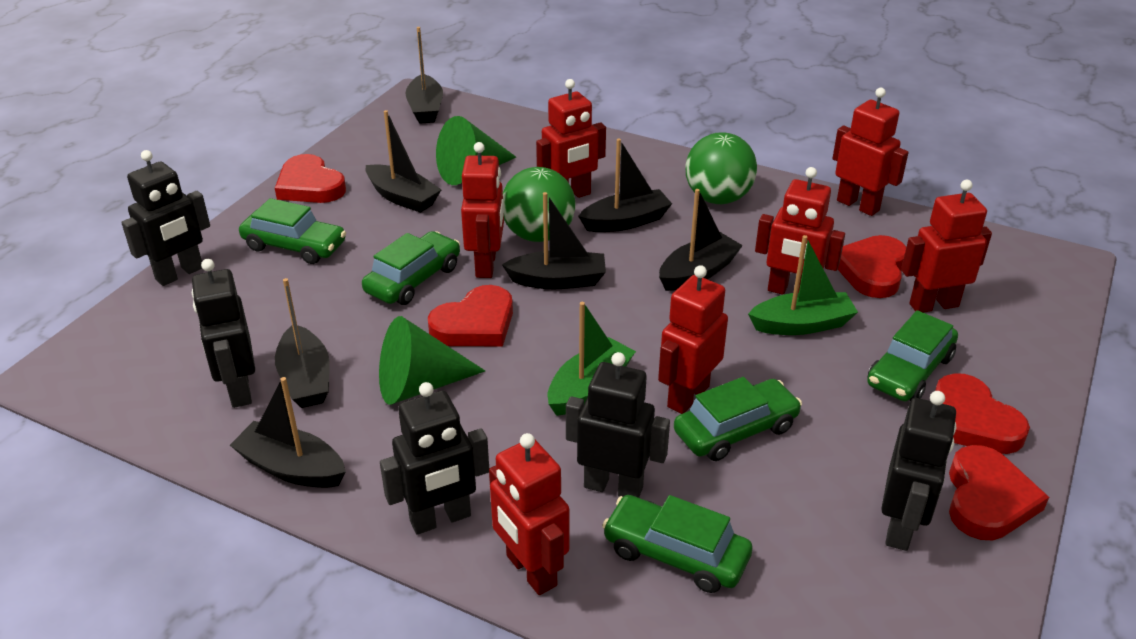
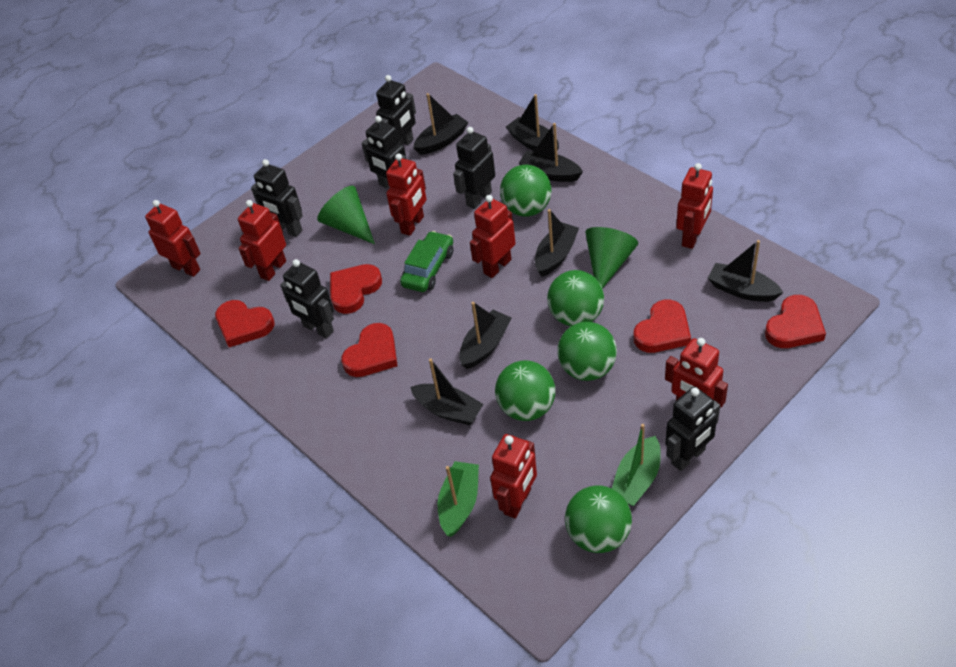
black robot: [121,150,210,286] [192,259,255,408] [380,382,489,534] [566,352,670,498] [881,391,956,551] = 5 -> [251,159,303,237] [280,259,334,338] [362,116,406,188] [376,75,416,145] [453,127,495,209] [665,386,720,471] = 6
green ball: [503,167,575,242] [685,132,757,204] = 2 -> [495,360,555,421] [500,165,552,217] [547,270,604,326] [557,322,617,381] [565,485,632,553] = 5
green car: [239,198,346,264] [362,231,460,305] [602,495,753,593] [674,377,802,461] [867,310,958,401] = 5 -> [400,231,453,292] = 1

